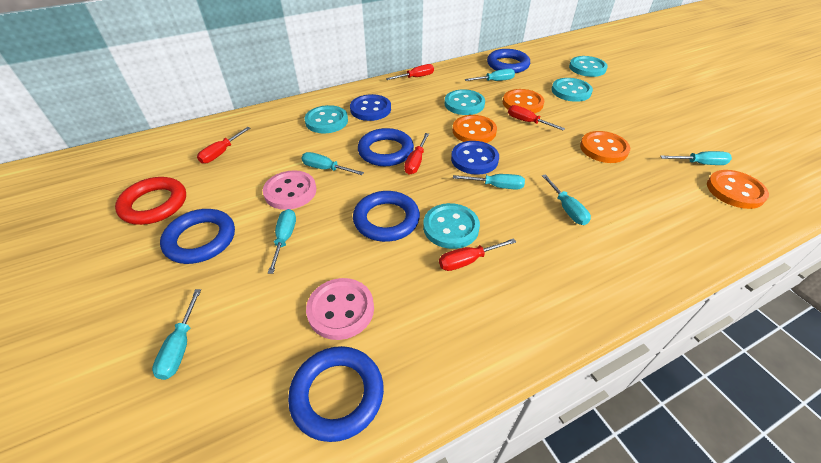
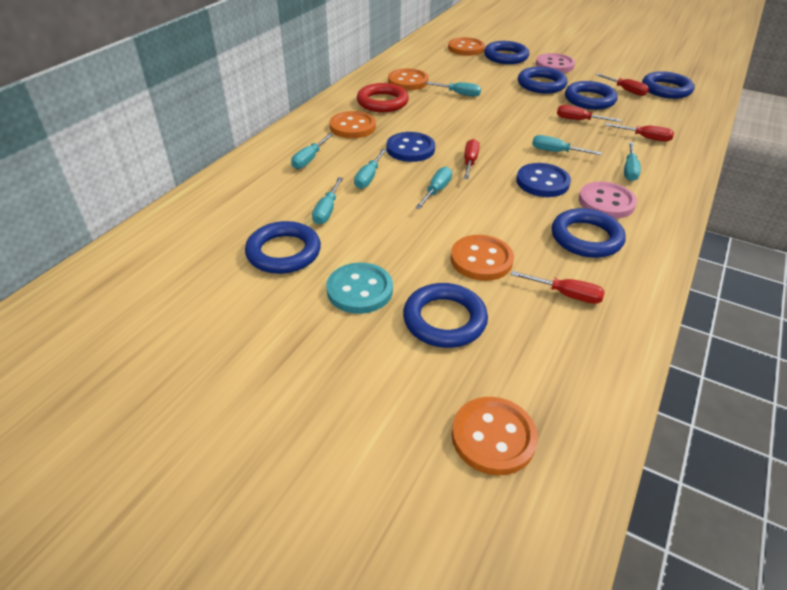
blue ring: [160,209,235,264] [288,346,384,442] [353,191,420,242] [358,128,414,166] [487,49,530,73] = 5 -> [245,221,321,274] [403,283,488,348] [484,41,529,64] [518,67,567,94] [552,208,626,258] [565,81,618,110] [642,71,694,99] = 7
orange button: [452,115,497,143] [503,89,544,113] [580,131,630,163] [707,170,769,209] = 4 -> [330,111,376,138] [388,68,428,90] [448,37,485,56] [451,235,514,281] [452,397,538,476] = 5
turquoise button: [305,105,348,133] [423,203,480,249] [444,89,485,115] [552,78,593,102] [569,56,608,77] = 5 -> [326,262,393,314] = 1

